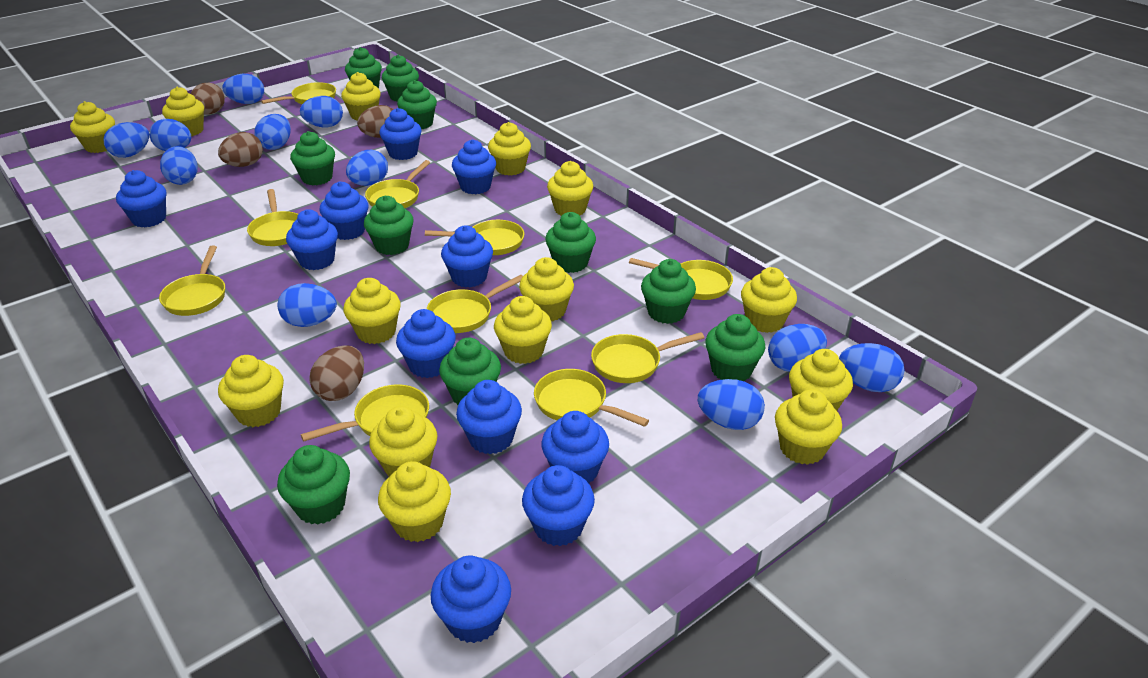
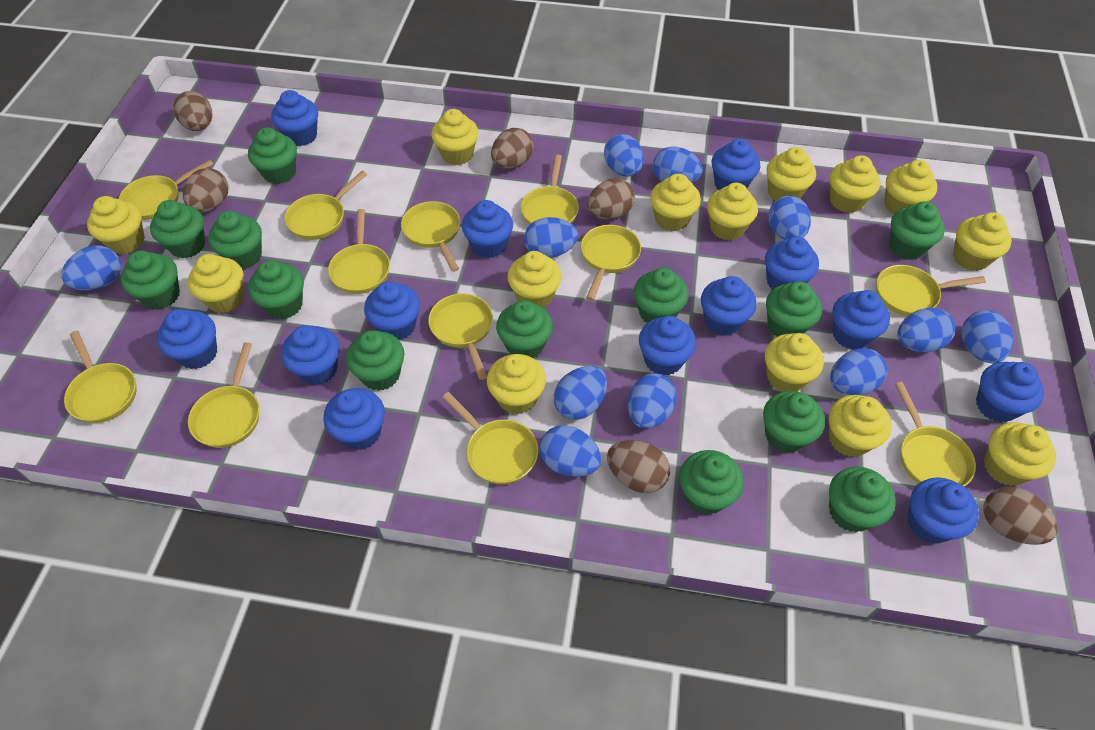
blue cupcake: [116,170,167,227] [286,209,338,270] [320,182,368,240] [379,108,422,160] [396,309,456,378] [431,555,511,643] [441,226,493,287] [452,139,496,194] [456,380,522,454] [522,465,595,546] [541,411,609,484] = 11 -> [157,309,217,369] [271,90,318,146] [281,325,340,385] [323,388,385,450] [364,281,420,340] [462,200,513,258] [639,316,696,376] [701,276,757,336] [712,139,760,190] [765,236,819,290] [832,290,890,349] [908,477,979,544] [976,362,1044,423] = 13
brown egg: [191,83,225,115] [218,132,263,167] [309,345,364,401] [357,105,393,138] = 4 -> [173,91,212,131] [183,168,228,212] [491,128,534,169] [587,178,635,219] [607,440,670,493] [983,486,1058,545] = 6
green cupcake: [277,445,350,525] [290,131,335,185] [345,47,382,88] [364,196,414,255] [382,55,419,102] [397,80,437,129] [439,338,501,405] [545,212,596,273] [641,259,696,324] [705,314,765,381] = 10 -> [121,250,180,310] [150,200,205,258] [208,211,262,269] [248,127,297,184] [248,260,304,319] [346,330,404,391] [496,300,553,358] [634,268,689,323] [679,450,744,515] [763,391,825,453] [766,281,822,337] [829,467,896,532] [889,201,945,260] = 13
yellow pan: [159,245,225,316] [247,189,298,246] [261,82,336,104] [301,384,429,442] [365,160,431,208] [425,220,524,255] [427,275,523,333] [534,369,649,427] [591,332,704,383] [629,258,733,300] = 10 -> [64,331,137,423] [119,160,213,220] [188,342,259,448] [285,171,367,240] [328,209,390,294] [401,201,460,272] [428,293,493,380] [442,392,538,485] [521,155,579,225] [581,225,641,301] [876,265,986,316] [895,382,976,486] = 12

